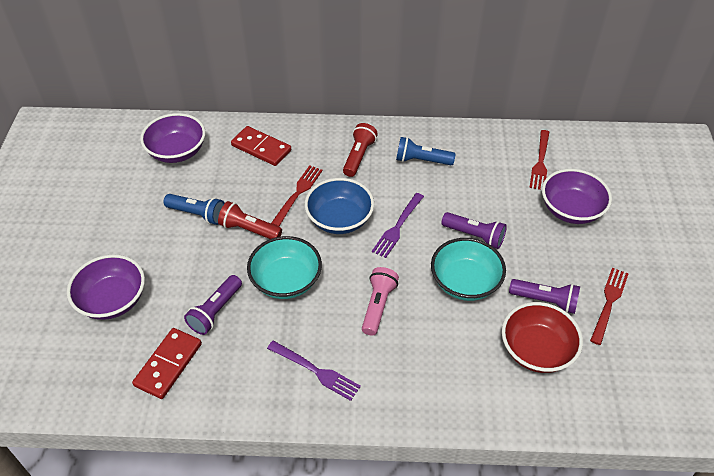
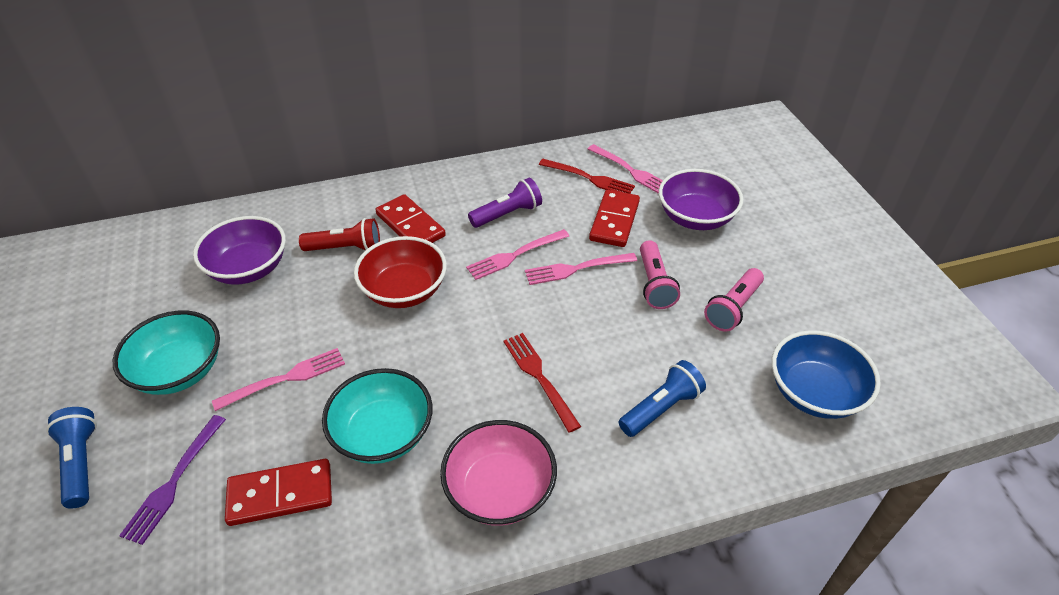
pink bowl: none = 0 -> [440,420,557,526] = 1
pink flashlight: [362,267,399,336] = 1 -> [640,240,680,309] [704,268,764,332] = 2
pink fork: none = 0 -> [212,348,345,411] [466,229,569,280] [525,253,637,285] [588,144,663,194] = 4
purple bowl: [67,254,145,320] [140,113,206,163] [542,169,612,224] = 3 -> [193,216,286,285] [659,169,743,230] = 2
purple flashlight: [184,275,242,335] [441,212,507,249] [509,279,580,314] = 3 -> [468,178,542,228] = 1
purple fork: [267,340,361,401] [372,193,424,258] = 2 -> [119,415,226,545] = 1
red domino: [132,328,202,399] [231,126,291,166] = 2 -> [225,459,332,526] [376,194,446,243] [589,190,640,247] = 3
red flashlight: [218,201,282,239] [343,123,378,177] = 2 -> [299,218,380,251] = 1
red fork: [271,165,323,227] [529,130,549,190] [590,268,628,345] = 3 -> [503,333,581,433] [539,159,635,194] = 2

